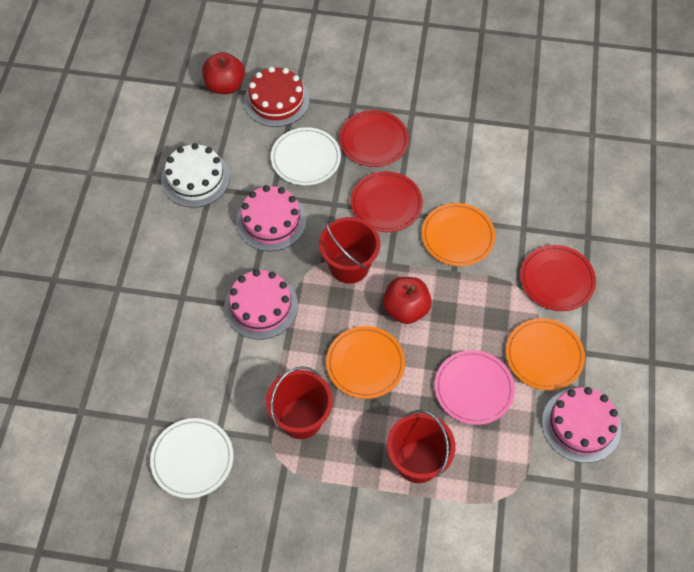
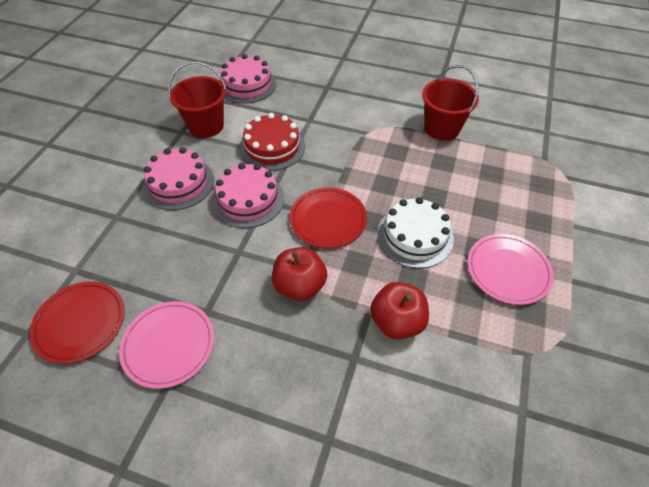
orange plate: [326,326,405,399] [422,203,495,266] [506,318,585,390] = 3 -> none = 0
pink plate: [435,350,515,425] = 1 -> [119,301,214,389] [468,234,554,305] = 2
red bucket: [266,366,333,439] [319,217,380,284] [387,410,456,483] = 3 -> [168,62,227,138] [422,65,479,141] = 2
red plate: [339,110,409,167] [350,171,423,232] [520,245,596,311] = 3 -> [30,281,125,364] [290,188,367,248] = 2
white plate: [150,418,233,498] [271,127,341,185] = 2 -> none = 0

